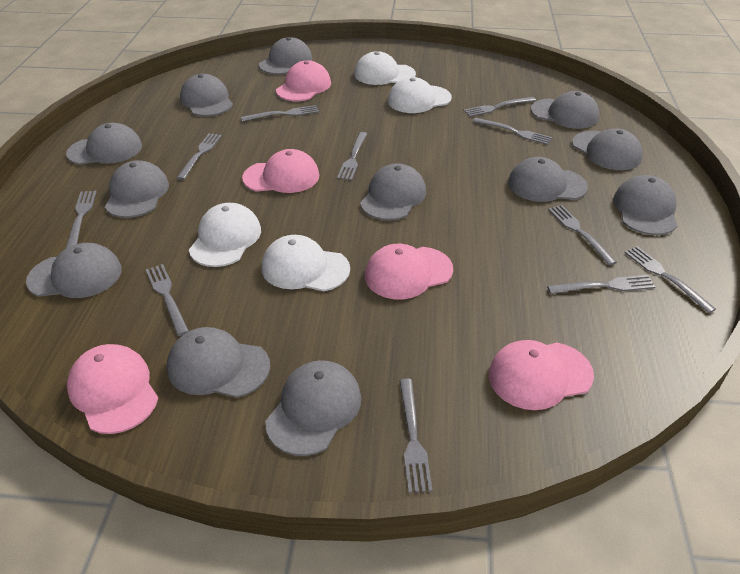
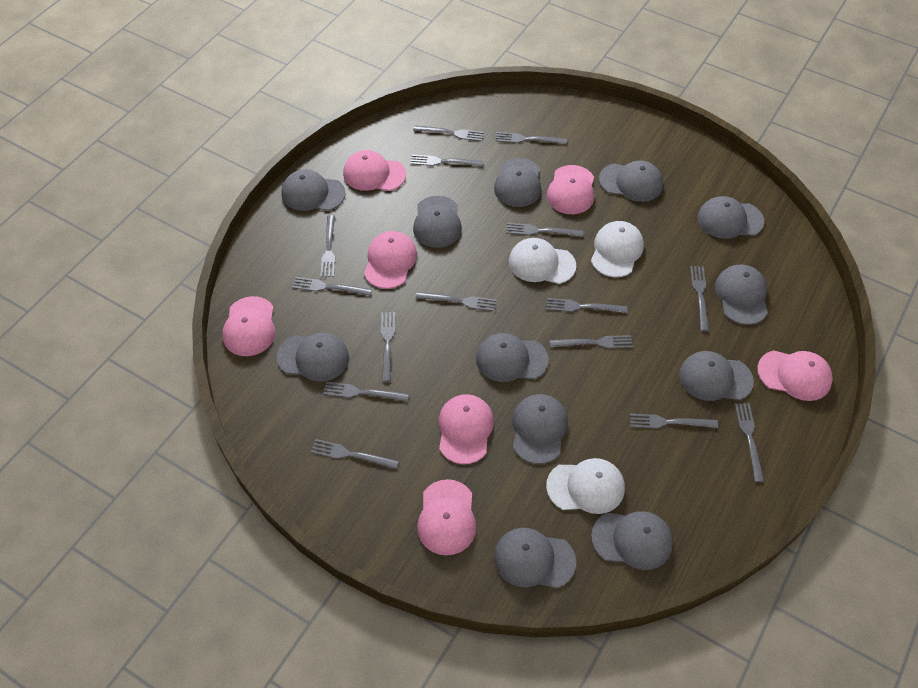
grey fork: [66,191,97,248] [146,264,189,336] [177,133,222,180] [241,105,319,122] [337,132,367,180] [399,379,432,493] [463,97,536,117] [473,118,553,145] [547,275,655,294] [548,205,617,265] [624,246,716,314] = 11 -> [292,277,372,296] [311,439,399,469] [320,215,335,277] [323,382,409,402] [381,312,395,382] [410,155,483,166] [413,125,484,141] [416,292,496,311] [495,132,567,144] [506,223,583,237] [546,298,628,313] [549,335,633,349] [630,414,718,429] [690,266,709,332] [735,403,764,482] = 15
pink cap: [67,344,158,434] [242,149,319,193] [276,60,331,101] [365,244,453,299] [489,340,594,410] = 5 -> [222,296,276,356] [343,150,406,191] [364,231,417,289] [417,479,477,555] [438,394,494,464] [547,165,594,214] [757,350,833,401] = 7
white cap: [189,203,261,267] [262,235,350,291] [354,51,416,85] [388,77,452,113] = 4 -> [509,238,576,284] [546,458,625,514] [591,221,644,277] = 3

